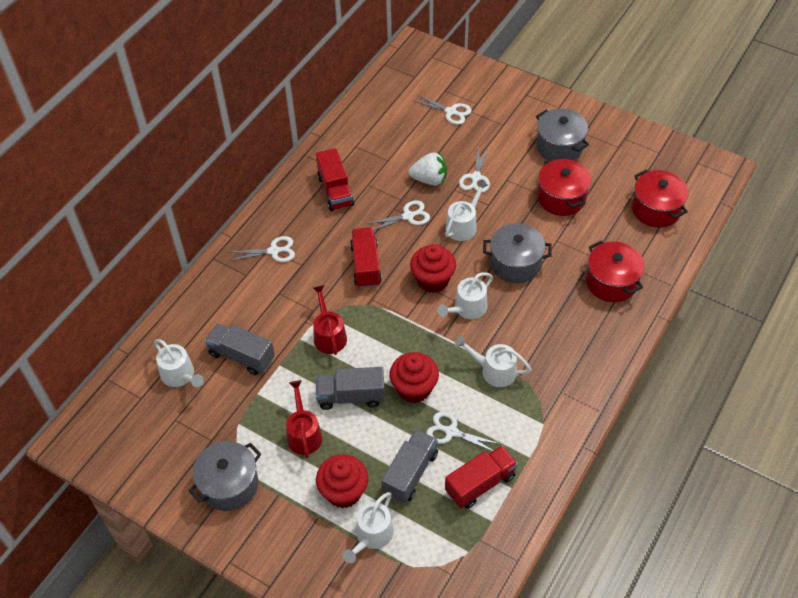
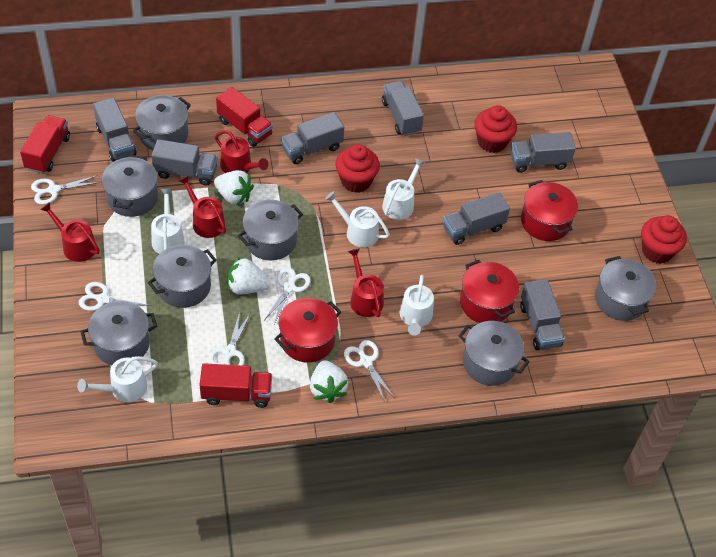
grey pot: [188,441,261,511] [483,223,552,283] [536,109,589,160] = 3 -> [80,301,157,365] [102,155,158,217] [133,95,191,150] [147,245,217,308] [238,200,303,261] [459,321,529,386] [595,256,656,321] = 7
grey truck: [205,323,275,375] [316,367,385,410] [381,429,438,503] = 3 -> [93,98,137,162] [151,139,218,186] [281,112,344,164] [382,81,424,136] [443,192,510,245] [510,132,576,173] [520,279,565,350] = 7
red watering can: [286,380,323,458] [313,285,347,355] = 2 -> [40,202,100,262] [179,175,226,238] [215,130,269,173] [348,248,384,317] = 4
white strawberry: [408,152,447,186] = 1 -> [214,170,254,206] [227,257,270,294] [310,360,348,404] = 3

